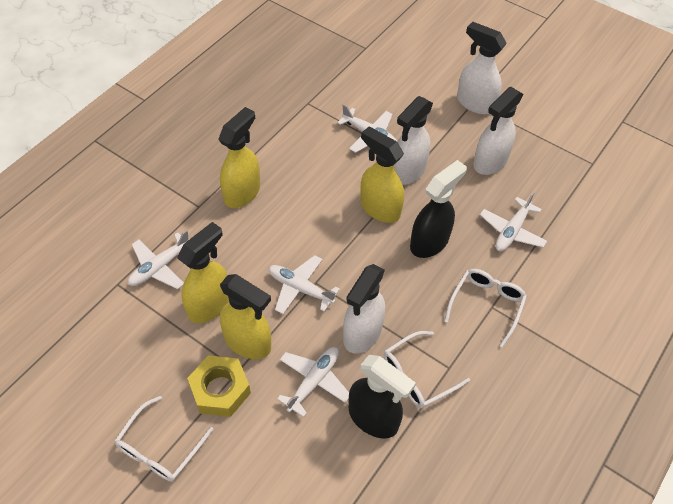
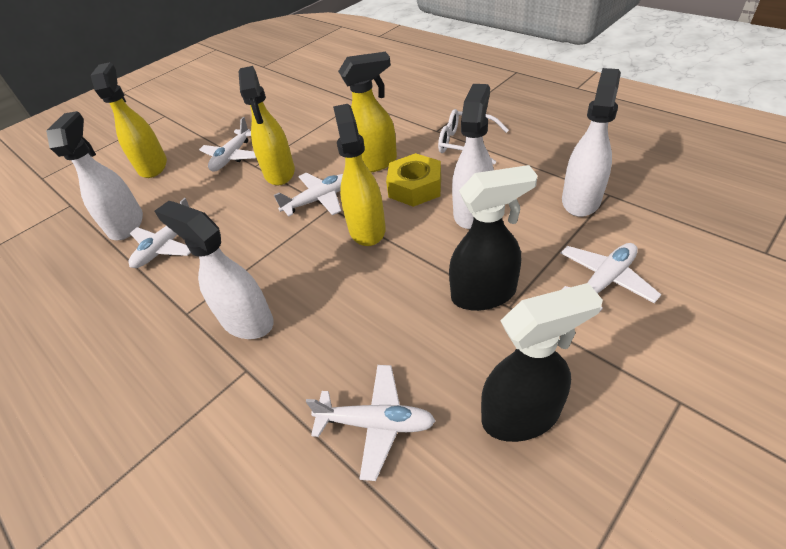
white glasses: [115,396,213,482] [384,331,470,408] [445,269,527,348] = 3 -> [438,109,509,164] = 1

